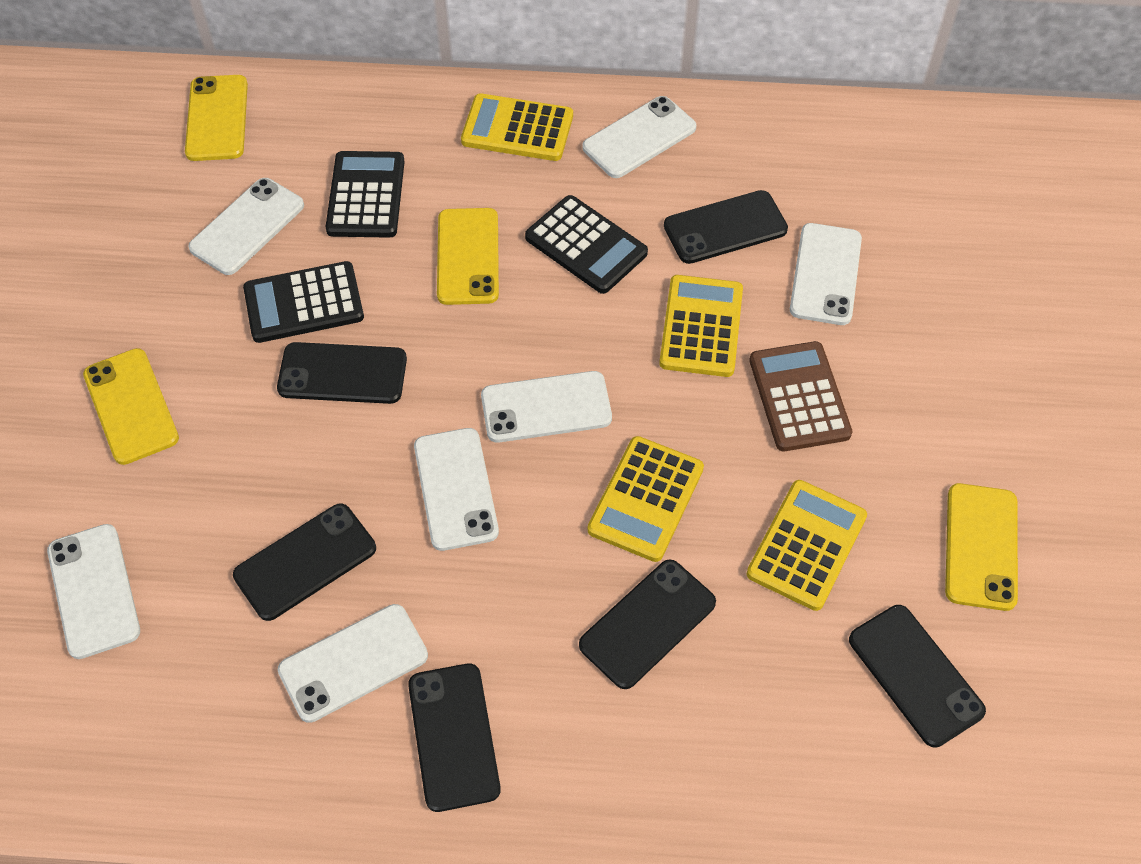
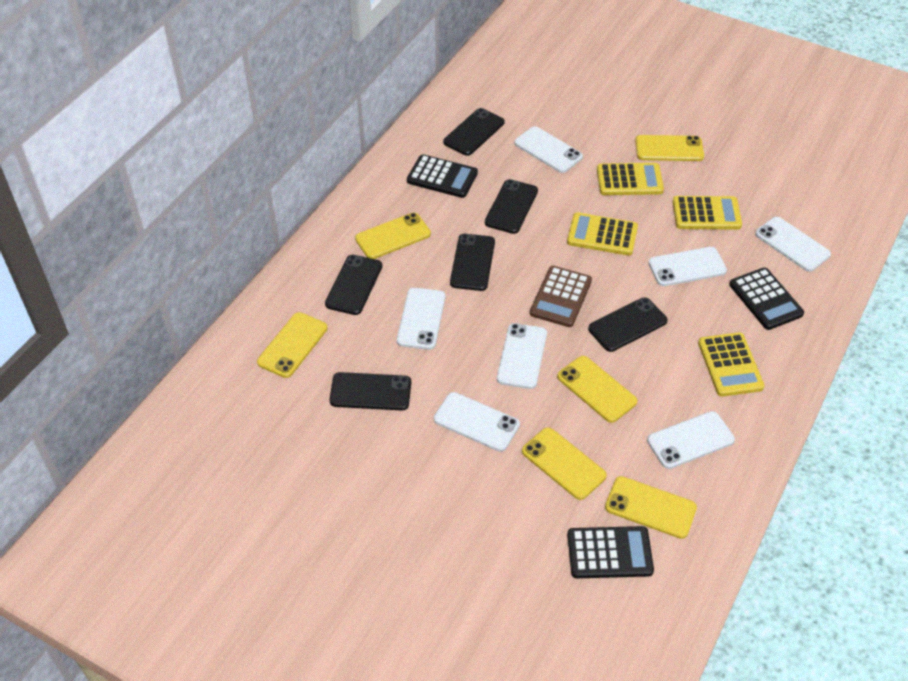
yellow phone: [83,348,179,465] [185,75,248,161] [437,208,499,305] [945,483,1018,611] = 4 -> [257,312,328,378] [355,213,431,259] [522,427,607,500] [557,356,637,423] [605,476,697,539] [635,135,704,161] = 6

